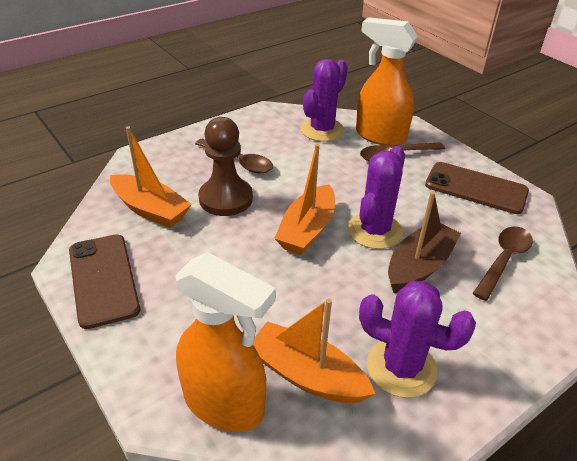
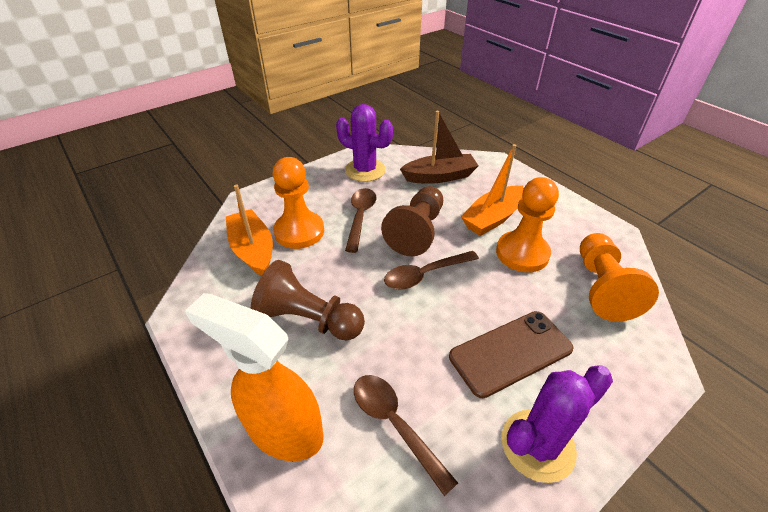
brown pawn: [198,117,253,216] = 1 -> [251,260,365,341] [381,186,443,256] = 2
brown phone: [69,234,140,329] [425,162,529,214] = 2 -> [449,311,574,398] = 1
orange boat: [110,126,192,228] [253,298,376,403] [274,144,335,255] = 3 -> [226,184,273,276] [461,144,524,236] = 2
orange pawn: none = 0 -> [272,157,324,249] [496,177,559,272] [580,233,659,322] = 3
orange spray bottle: [175,252,276,432] [356,17,418,146] = 2 -> [185,293,324,461] = 1
purple cactus: [300,59,348,142] [348,146,405,249] [359,281,476,398] = 3 -> [336,104,393,182] [502,365,613,483] = 2

